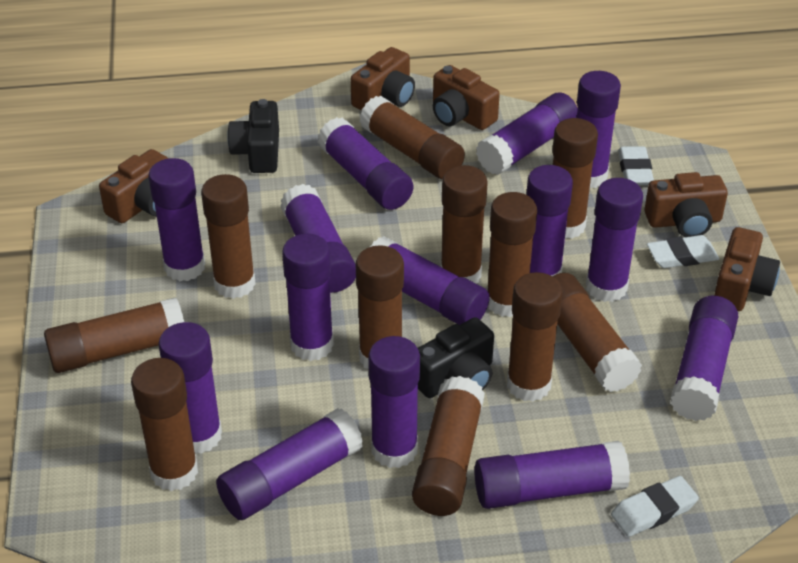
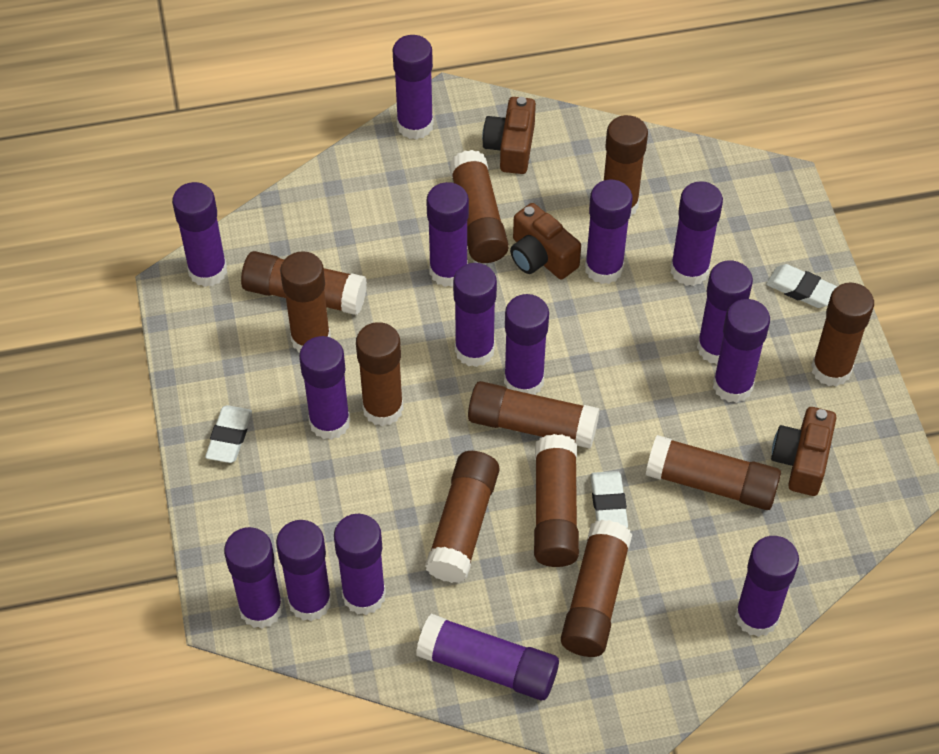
black camera: [227,99,279,173] [418,317,494,398] = 2 -> none = 0
brown camera: [99,149,169,223] [350,47,415,110] [433,65,500,130] [644,172,728,237] [714,227,780,311] = 5 -> [482,97,536,174] [510,203,581,279] [771,407,836,496] = 3
purple glue stick: [148,158,205,281] [158,322,222,454] [216,408,363,520] [280,184,356,293] [282,234,334,361] [318,117,413,210] [368,336,420,468] [370,236,490,325] [474,441,630,509] [476,92,578,175] [526,165,573,276] [577,71,621,188] [586,178,643,302] [670,296,739,421] = 14 -> [172,182,227,287] [224,527,283,629] [276,520,332,621] [299,336,350,440] [334,514,386,615] [393,35,433,140] [416,614,559,700] [426,182,469,287] [453,263,497,367] [504,294,549,395] [585,180,633,284] [671,181,723,286] [697,260,753,364] [713,299,770,403] [735,536,799,637] = 15

